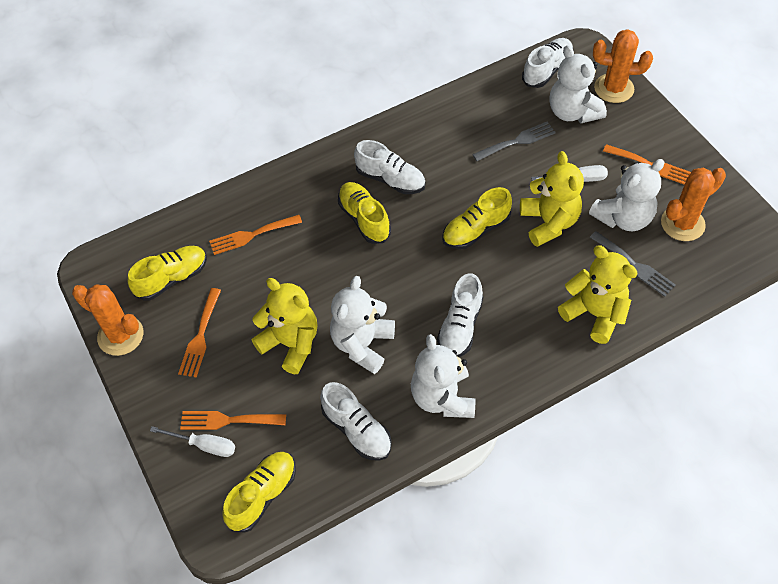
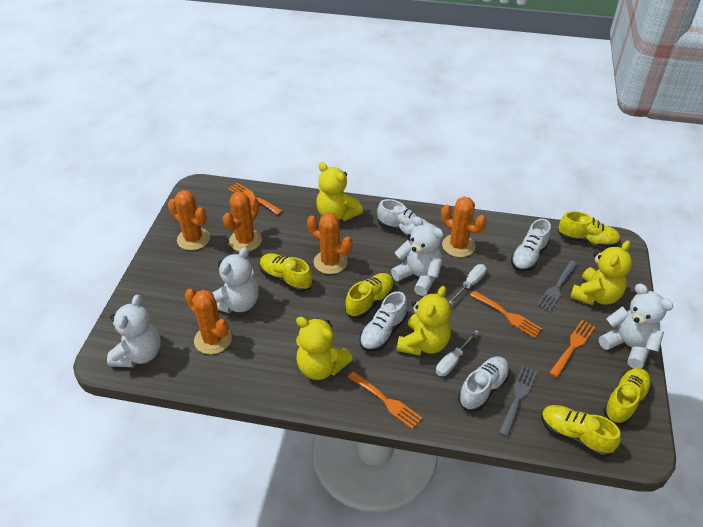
orange cactus: [72,284,143,356] [593,29,653,103] [661,168,726,241] = 3 -> [168,190,210,250] [185,289,232,354] [223,192,262,252] [307,213,353,274] [441,197,486,257] = 5
yellow shoe: [127,246,207,301] [222,452,296,533] [338,182,391,244] [442,187,512,249] = 4 -> [260,253,313,292] [345,273,394,319] [541,405,621,457] [558,211,621,248] [603,368,652,425] = 5
yellow teddy bear: [252,278,318,374] [520,151,584,247] [558,246,638,344] = 3 -> [296,317,353,380] [316,162,363,221] [397,286,451,356] [570,241,632,305] = 4

